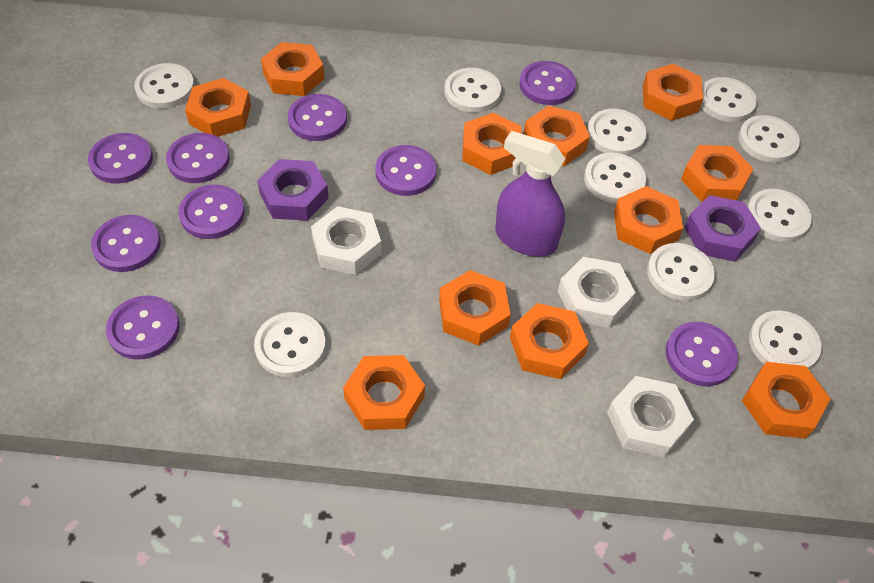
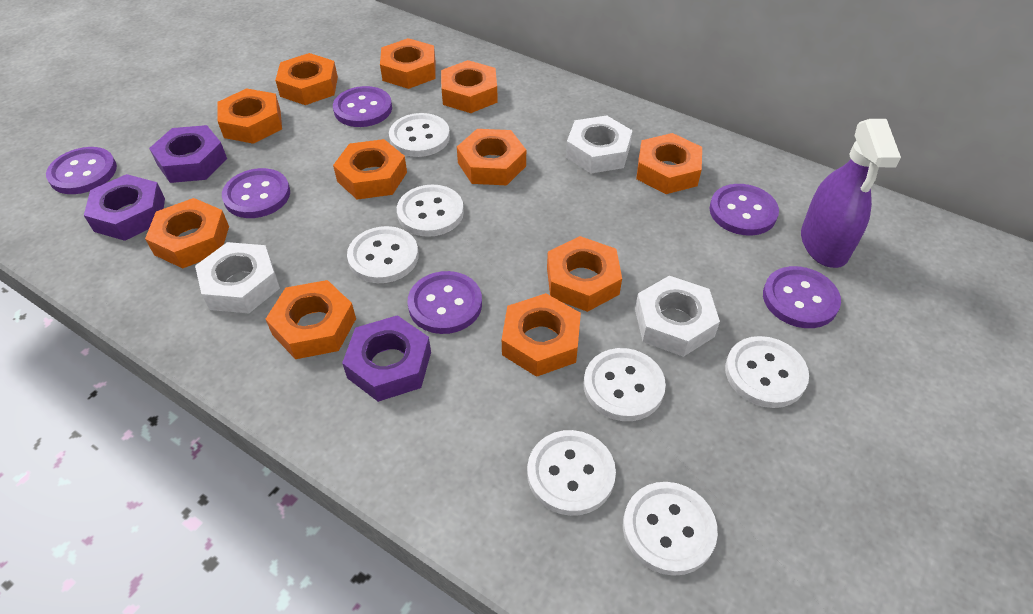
purple button: [88,133,153,184] [91,215,161,272] [106,295,180,360] [166,133,230,183] [178,184,245,239] [288,94,347,141] [375,145,437,196] [519,61,576,105] [666,322,738,386] = 9 -> [46,147,117,194] [222,168,290,218] [333,86,392,127] [407,271,482,334] [709,184,779,236] [763,266,841,328] = 6
purple nut: [257,159,329,221] [684,195,761,262] = 2 -> [84,174,165,241] [149,125,227,183] [342,315,431,402] = 3
white button: [134,63,195,109] [254,312,326,377] [444,68,501,113] [584,153,646,203] [587,109,647,155] [647,243,715,301] [701,77,757,122] [738,115,800,163] [747,189,812,242] [749,310,822,369] = 10 -> [347,226,419,283] [389,113,450,157] [397,185,464,237] [527,430,616,516] [584,348,666,421] [623,482,718,576] [725,336,809,408] = 7

